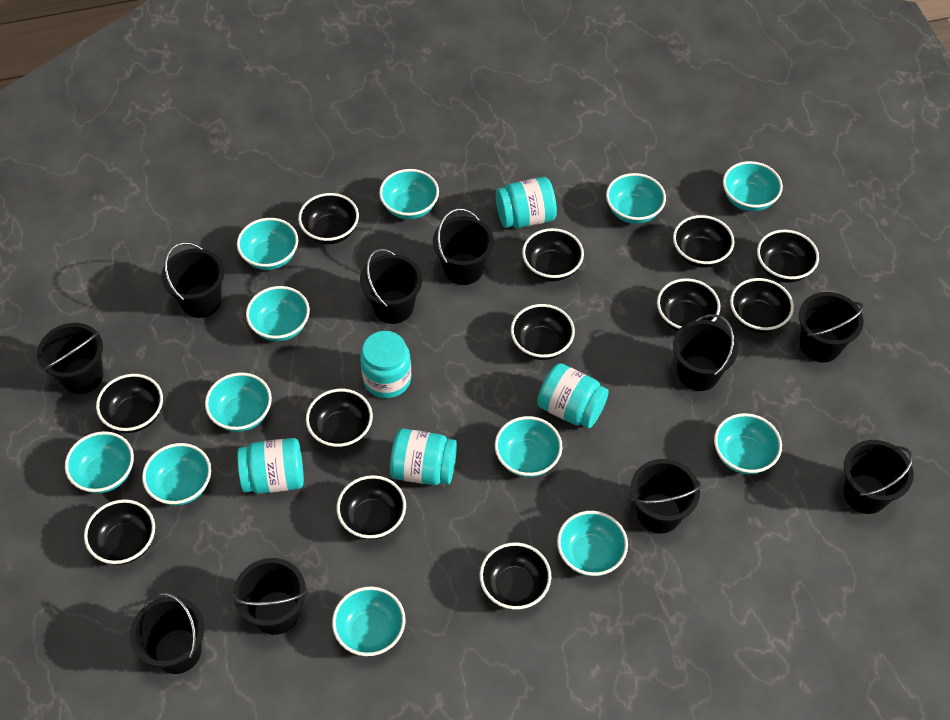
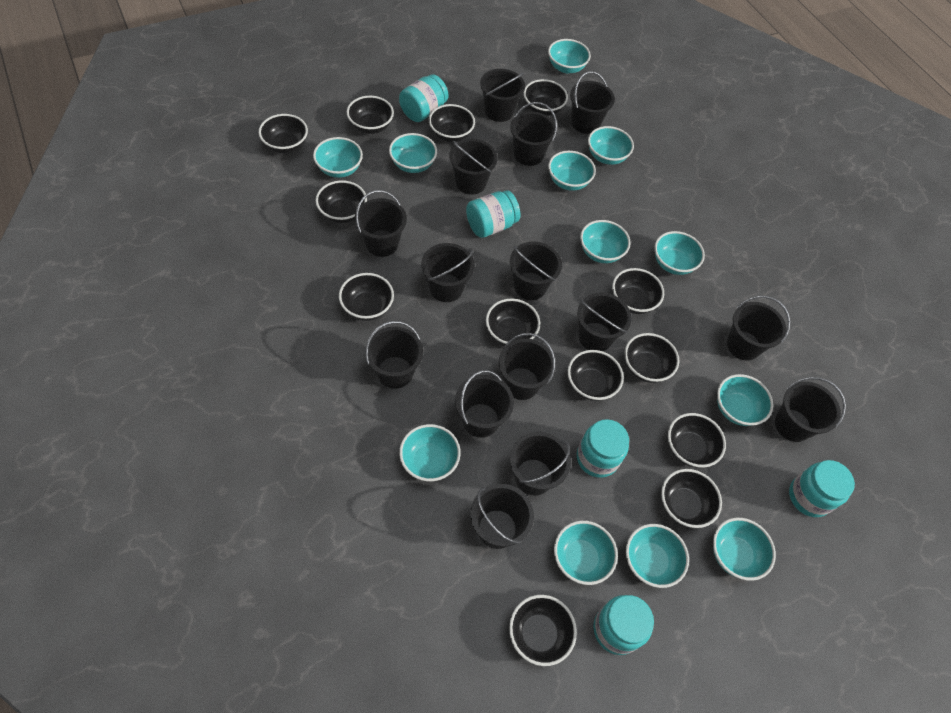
black bowl: [84,499,155,565] [96,374,163,433] [298,193,359,244] [306,389,373,448] [337,475,406,540] [480,542,551,610] [511,304,575,360] [522,228,584,281] [657,278,720,331] [673,215,735,268] [730,278,794,333] [757,230,819,283] = 12 -> [259,114,308,153] [316,180,367,223] [339,273,394,321] [347,96,394,134] [429,104,475,142] [486,299,540,346] [509,595,577,666] [524,79,568,116] [568,350,624,401] [612,268,664,314] [624,333,679,383] [661,469,722,528] [668,413,726,468] = 13
black bucket: [37,323,103,394] [130,593,204,674] [162,242,224,318] [232,558,307,635] [360,249,422,324] [433,208,494,285] [631,459,701,534] [673,314,738,391] [799,292,864,363] [843,440,914,514] = 10 -> [355,190,407,257] [365,321,423,389] [421,243,475,302] [449,139,498,195] [455,370,514,438] [470,484,534,549] [480,69,525,122] [499,333,556,400] [510,102,557,166] [510,242,562,300] [510,432,571,496] [570,71,615,134] [577,292,632,351] [727,296,790,360] [775,377,846,442] = 15

